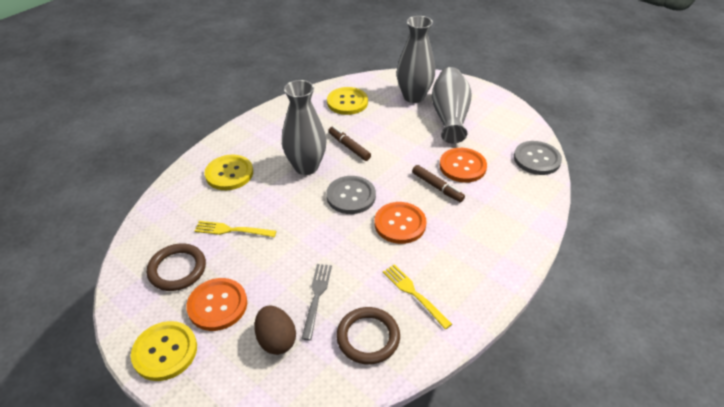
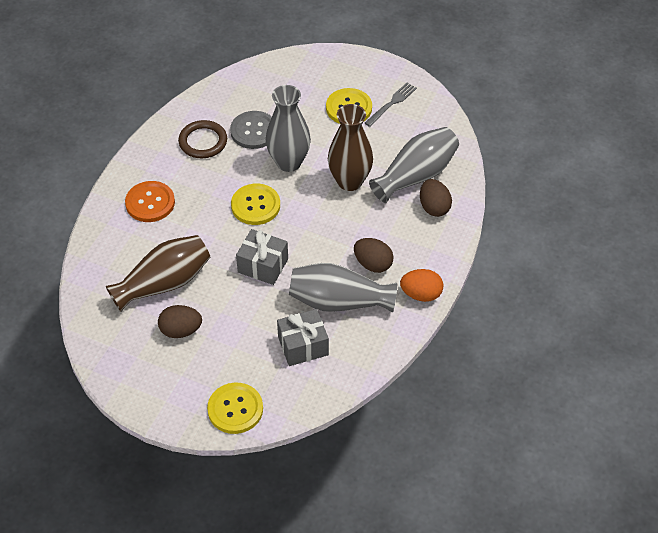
brown egg: [254,305,296,355] = 1 -> [158,305,202,338] [354,238,394,273] [420,179,452,217] = 3
brown marker: [328,126,371,161] [412,165,465,202] = 2 -> none = 0
brown ring: [147,243,206,291] [336,307,400,365] = 2 -> [178,120,227,158] = 1
brown vase: none = 0 -> [106,235,210,311] [328,104,373,191] = 2
grey button: [326,176,376,214] [514,141,562,175] = 2 -> [230,111,272,149] = 1
grey gift: none = 0 -> [236,229,288,285] [277,309,329,366] = 2
orange button: [186,278,247,331] [375,202,427,244] [440,148,487,183] = 3 -> [125,181,175,222] = 1
orange egg: none = 0 -> [400,269,443,302] = 1
yellow fork: [195,221,276,237] [383,264,452,330] = 2 -> none = 0

